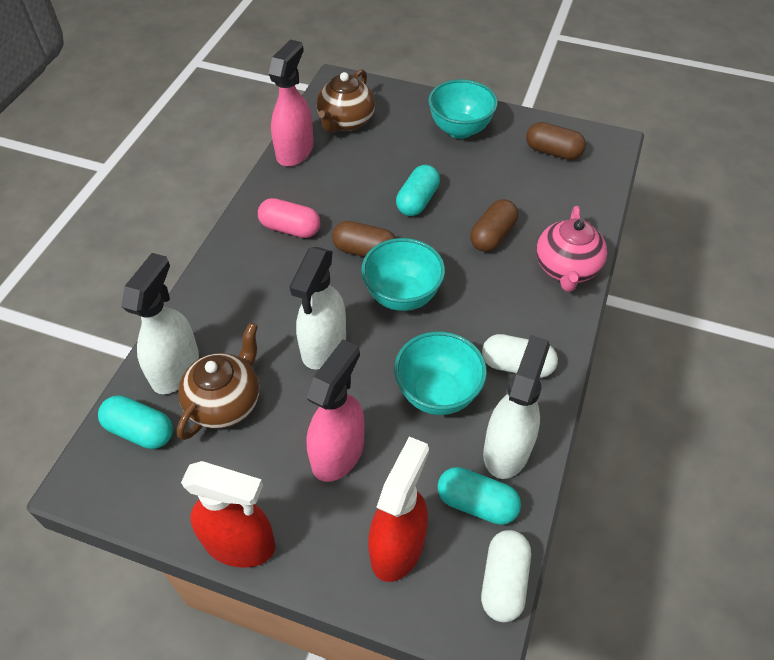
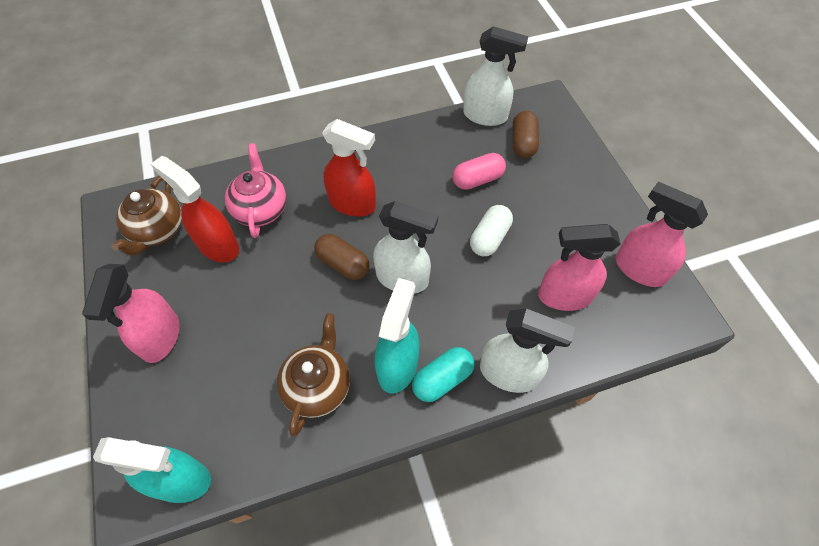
brown capsule: [332,221,396,257] [470,199,518,252] [526,122,586,160] = 3 -> [314,234,369,280] [513,111,539,158] = 2
pink spray bottle: [269,40,314,167] [306,339,365,482] = 2 -> [82,264,180,363] [538,224,621,311] [616,181,708,287] = 3
turquoise bowl: [361,238,445,311] [394,331,487,415] [428,79,498,139] = 3 -> none = 0
turquoise capsule: [98,395,173,449] [396,165,440,216] [438,467,521,525] = 3 -> [412,347,474,402] = 1
turquoise spray bottle: none = 0 -> [93,437,211,503] [374,278,420,394] = 2
white capsule: [481,530,531,622] [482,334,558,378] = 2 -> [470,205,513,256] = 1

